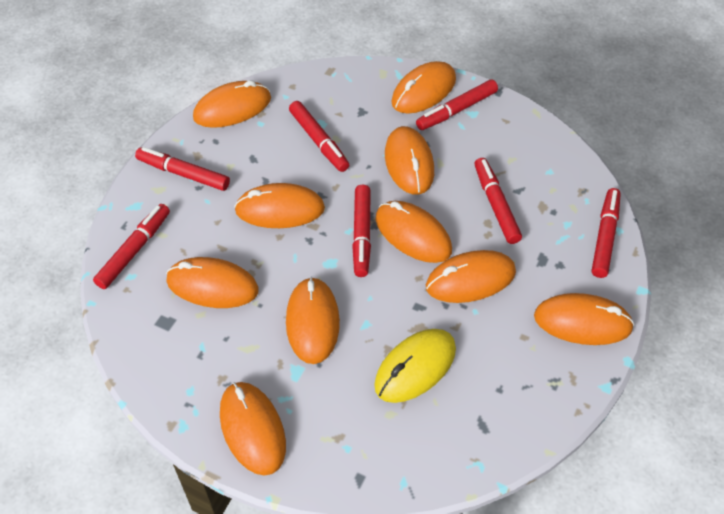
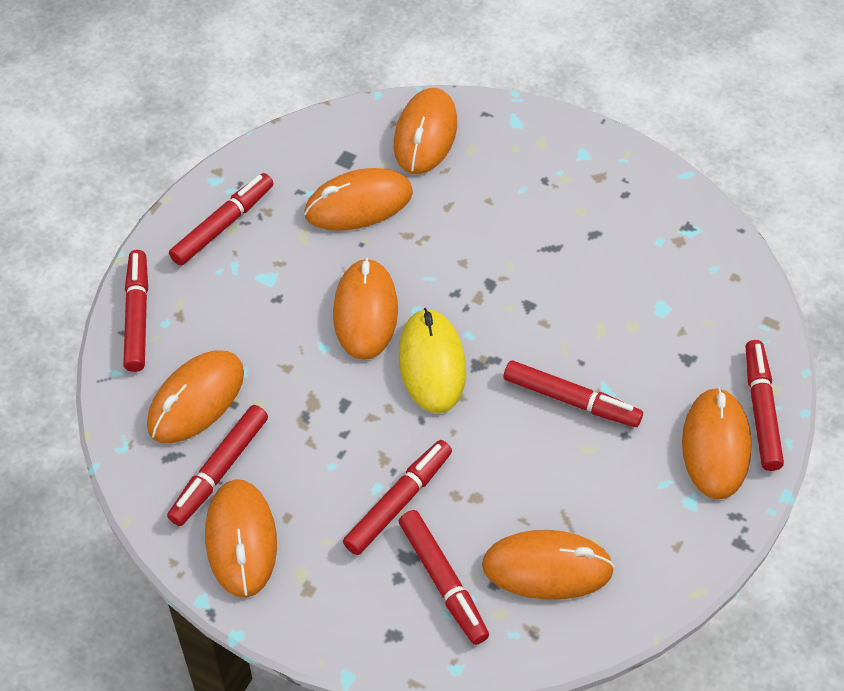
orange mouse: [166,257,259,308] [193,80,271,128] [220,382,286,476] [234,183,325,228] [286,277,340,364] [375,201,452,263] [385,126,434,195] [391,61,456,114] [426,250,516,303] [534,293,635,345] = 10 -> [147,351,244,443] [205,479,277,598] [304,168,413,231] [333,258,398,360] [394,88,457,174] [482,530,615,600] [682,387,752,500] = 7

